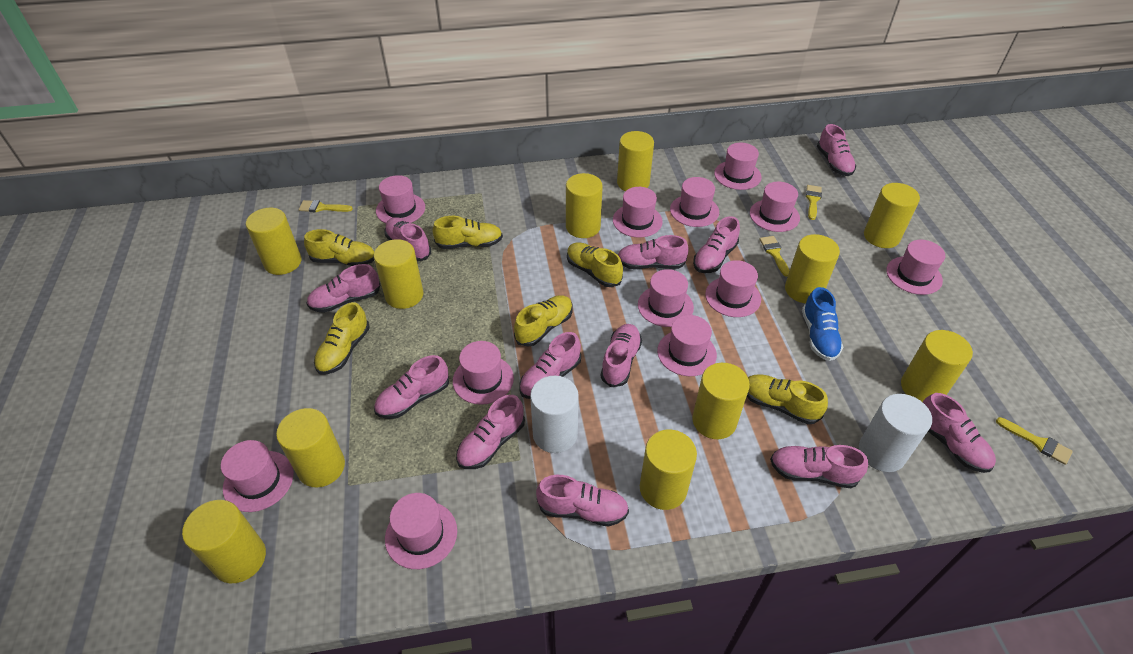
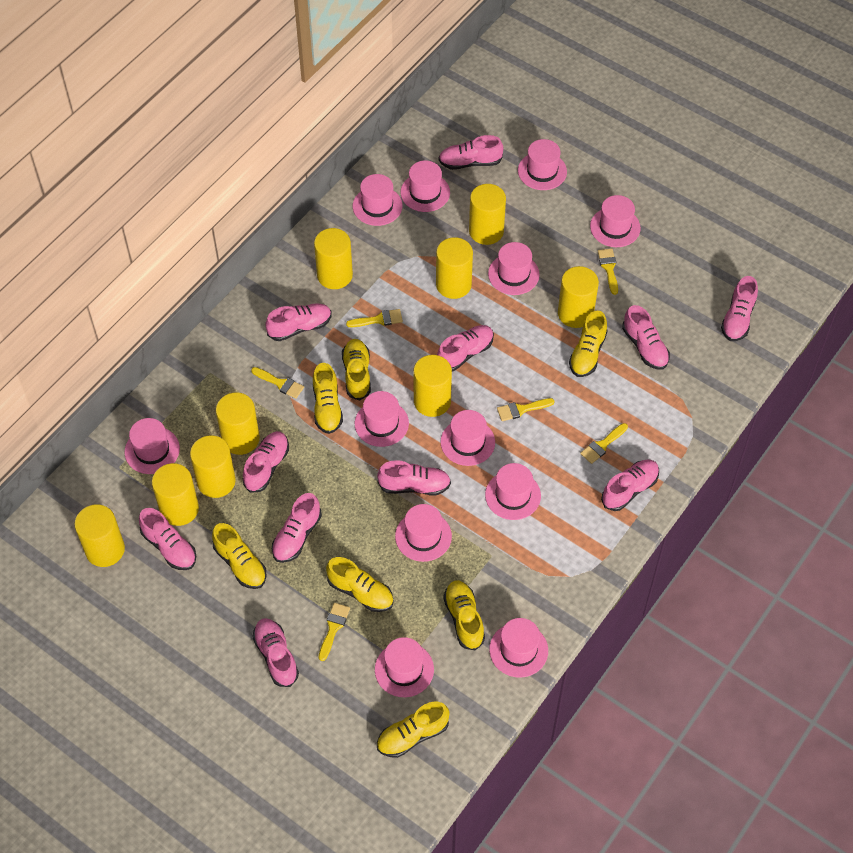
blue shoe: [802,287,843,361] = 1 -> none = 0
pink shoe: [306,264,380,313] [374,355,449,419] [384,217,431,261] [456,395,525,469] [519,332,581,399] [536,475,629,527] [600,324,642,387] [618,235,689,269] [693,216,740,273] [770,445,868,488] [817,124,856,176] [923,393,996,473] = 12 -> [139,508,196,570] [243,431,289,493] [252,618,299,687] [265,303,332,341] [272,493,322,563] [377,460,451,495] [437,325,494,372] [439,135,503,170] [601,460,659,511] [622,305,670,370] [721,276,758,341] = 11
white cylinder: [530,376,579,453] [859,394,932,472] = 2 -> none = 0
yellow brush: [299,200,353,212] [759,236,790,277] [806,185,822,220] [996,417,1073,465] = 4 -> [251,367,304,399] [319,603,350,661] [346,309,403,327] [497,398,554,421] [580,423,628,464] [598,249,618,295] = 6
yellow cylinder: [182,500,266,583] [246,208,301,275] [276,408,345,488] [374,239,424,309] [566,173,603,238] [617,131,654,191] [640,430,697,510] [692,363,750,439] [785,234,840,303] [864,183,920,248] [901,330,973,402] = 11 -> [74,504,125,567] [152,463,199,526] [190,435,236,498] [216,393,260,455] [314,228,353,289] [413,355,452,417] [436,237,473,299] [469,184,506,245] [558,266,599,328] = 9
yellow shoe: [304,229,374,266] [314,302,370,375] [433,216,503,249] [514,295,573,347] [567,242,623,287] [747,375,828,424] = 6 -> [212,523,267,589] [313,363,343,434] [326,557,393,612] [342,339,371,401] [377,701,450,758] [443,580,485,651] [569,311,608,377] = 7

